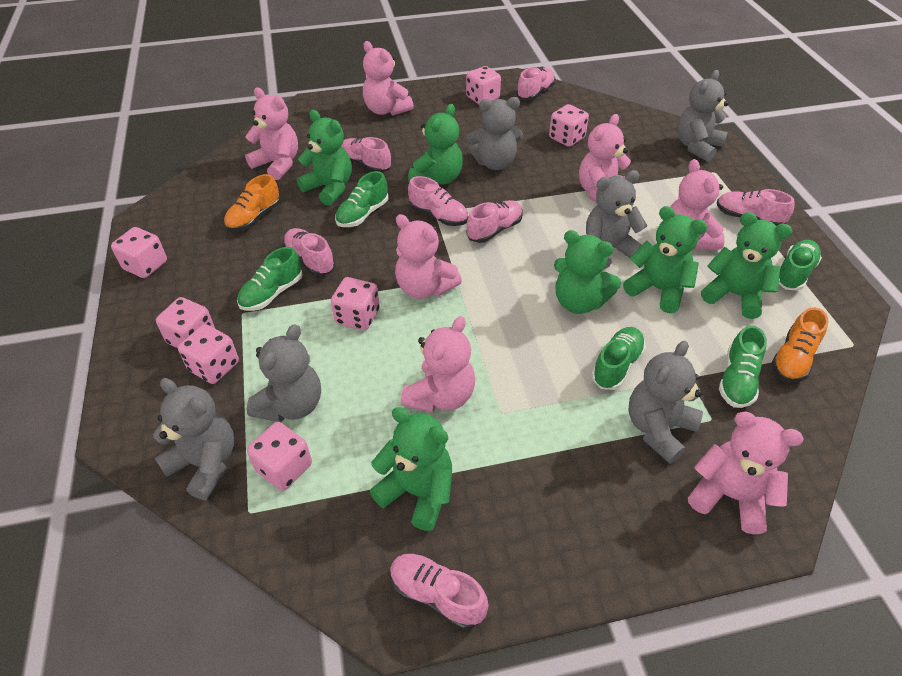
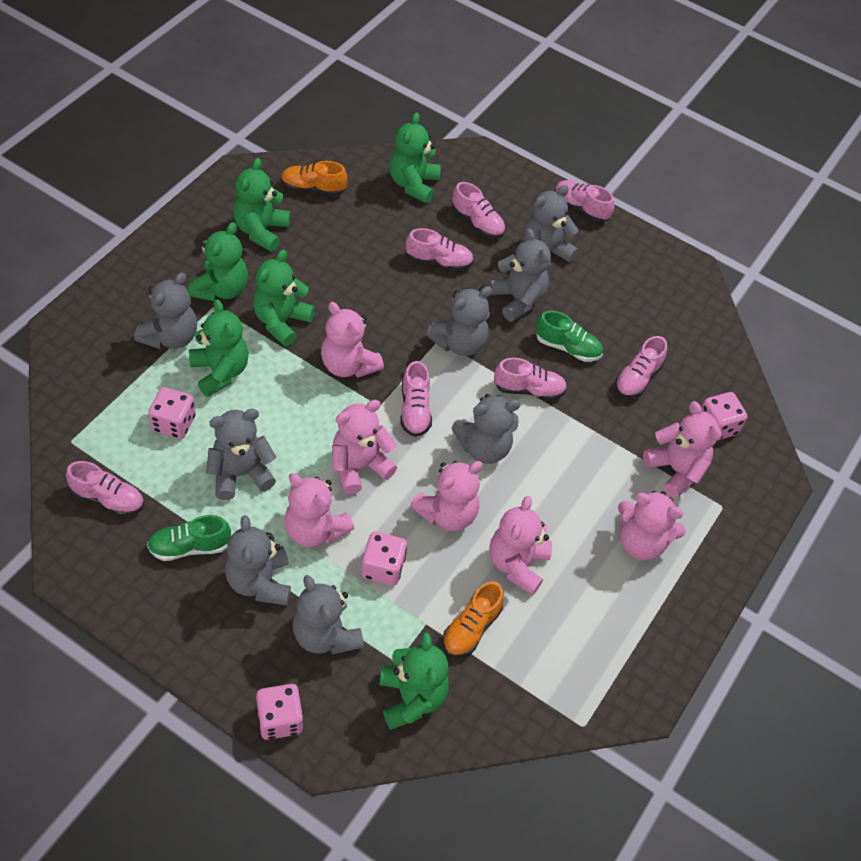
green shoe: [237,247,303,311] [335,171,389,227] [591,327,646,390] [719,325,767,408] [779,240,822,291] = 5 -> [147,515,231,561] [536,311,603,362] = 2
grey teddy bear: [153,378,234,500] [247,324,321,422] [467,97,523,170] [586,170,647,269] [628,341,703,464] [677,70,729,162] = 6 -> [134,272,197,349] [206,409,276,500] [225,515,291,605] [293,575,364,654] [426,286,492,356] [452,394,520,464] [488,229,551,322] [523,185,578,273] = 8
pink dice: [111,227,167,278] [156,297,215,348] [178,324,239,384] [247,422,312,491] [331,277,380,331] [466,66,501,104] [549,104,589,147] = 7 -> [148,387,196,439] [256,684,303,740] [361,532,407,585] [701,392,748,441] = 4

